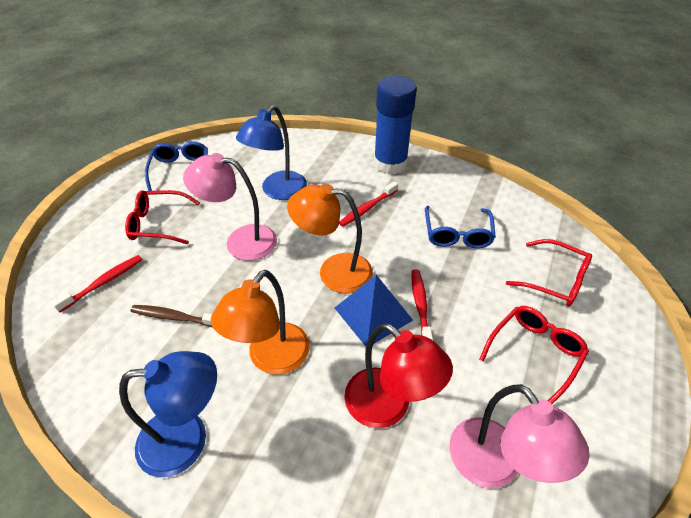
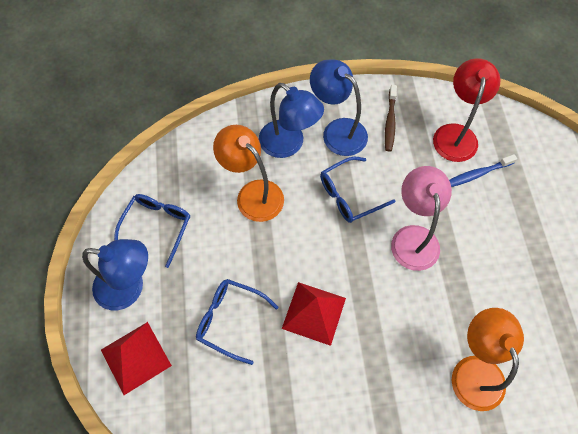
blue glasses: [145,141,208,191] [425,206,496,249] = 2 -> [114,194,190,268] [196,279,279,365] [320,156,395,223] = 3
blue glue stick: [374,76,417,174] = 1 -> none = 0
blue lamp: [119,351,217,477] [236,105,307,200] = 2 -> [82,239,148,310] [259,83,324,158] [310,60,368,156] = 3
blue pyramid: [335,275,413,346] = 1 -> none = 0
blue toothbrush: none = 0 -> [449,154,517,187] = 1
pink lamp: [183,153,277,261] [450,384,590,488] = 2 -> [391,166,452,271] = 1
red glasses: [125,190,200,244] [479,306,589,404] [506,239,592,306] = 3 -> none = 0
red pyramid: none = 0 -> [101,322,172,395] [282,282,346,346] = 2
red toothbrush: [51,255,142,312] [339,181,398,227] [412,269,433,340] = 3 -> none = 0

